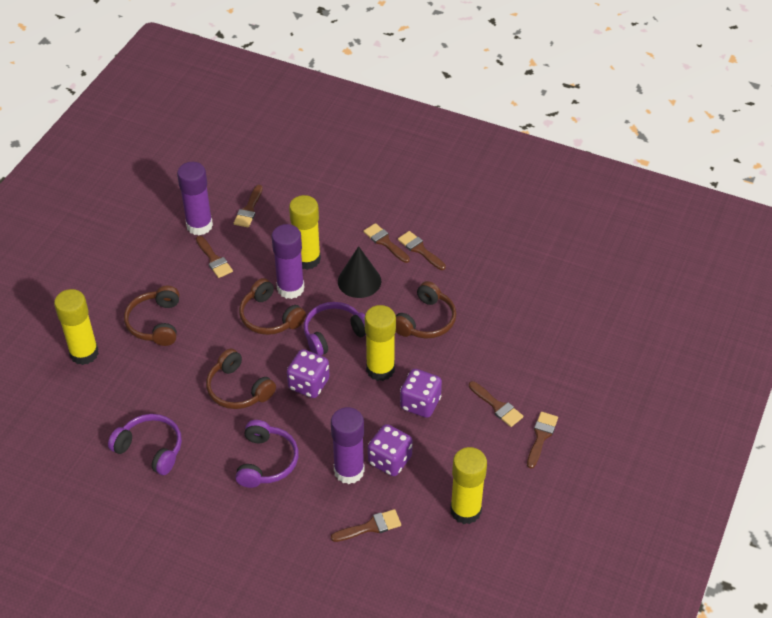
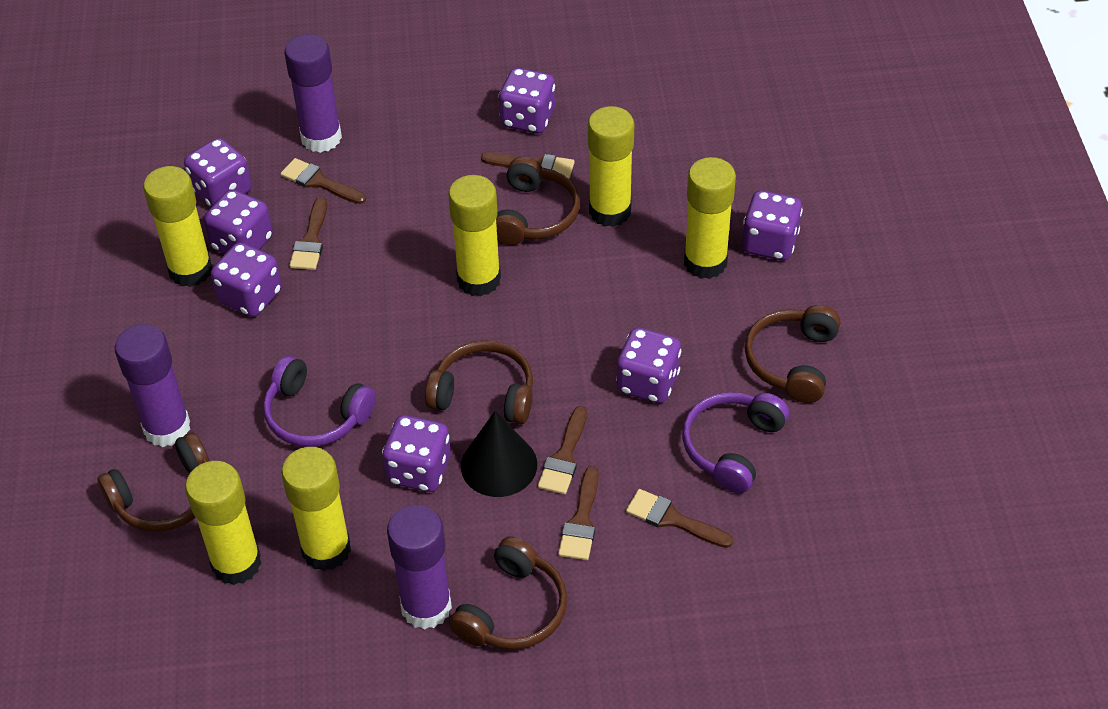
brown brush: [196,236,233,278] [234,185,263,228] [331,509,401,542] [363,223,410,263] [398,231,446,270] [469,381,523,427] [527,412,558,469] = 7 -> [281,158,366,204] [289,197,327,270] [481,152,575,179] [538,406,587,494] [558,466,599,560] [626,489,733,548] = 6
brown headphones: [124,286,179,346] [206,349,276,409] [239,278,306,335] [396,281,456,339] = 4 -> [97,432,209,532] [425,340,533,424] [449,536,567,650] [496,157,580,245] [745,305,840,403] = 5
purple dice: [287,349,330,398] [368,424,413,476] [400,369,442,418] = 3 -> [184,138,252,207] [204,189,273,254] [211,242,281,317] [382,415,451,492] [498,68,555,133] [616,327,681,403] [742,190,803,260] = 7
purple headphones: [108,414,182,475] [235,420,298,488] [304,302,366,356] = 3 -> [263,356,376,447] [682,392,789,493] = 2
yellow glue stick: [54,289,99,365] [289,195,321,270] [365,305,396,381] [450,447,487,524] = 4 -> [143,166,212,287] [185,461,261,585] [281,447,351,571] [448,175,501,297] [588,106,634,227] [684,157,736,279] = 6

